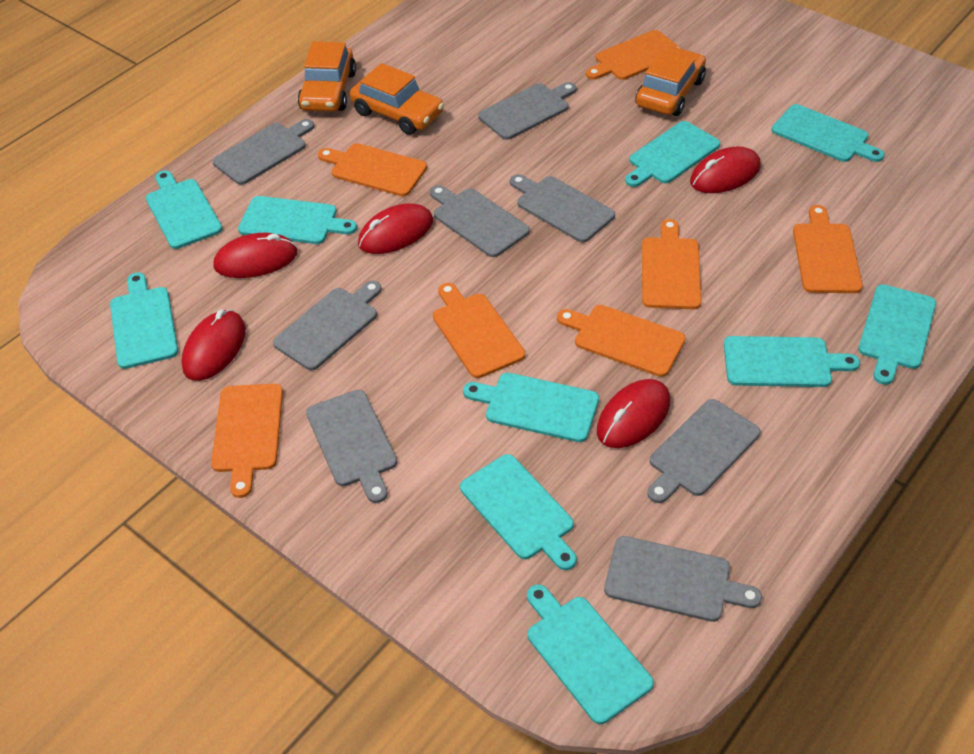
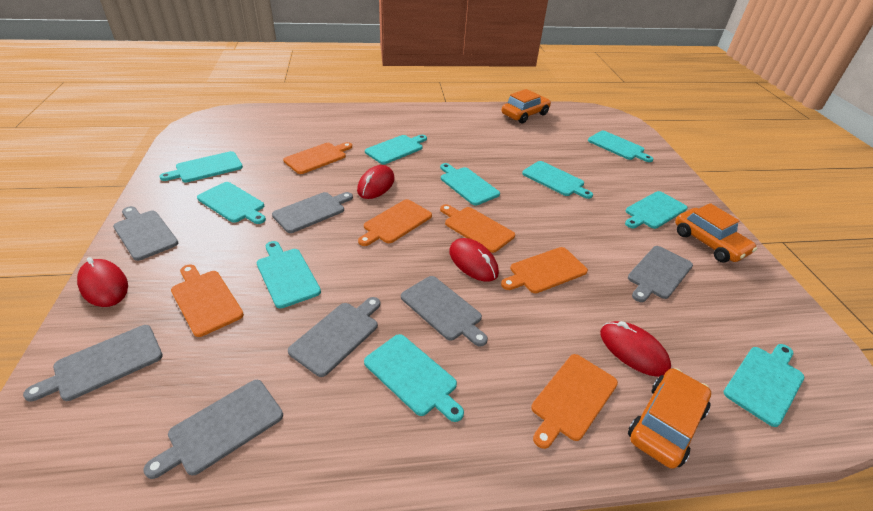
grey cutting board: [212,119,314,185] [273,281,382,370] [306,390,397,503] [430,185,530,257] [478,82,577,140] [510,174,615,242] [604,536,762,622] [647,399,760,503] = 8 -> [23,325,163,402] [113,206,178,261] [143,380,283,479] [272,192,353,233] [288,297,380,377] [401,276,488,347] [628,246,693,302] = 7
orange cutting board: [211,384,283,498] [318,143,427,196] [433,283,525,378] [557,305,686,377] [586,30,680,80] [642,219,702,309] [793,205,863,293] = 7 -> [171,265,244,337] [283,142,352,174] [358,199,432,246] [440,204,515,253] [501,247,588,293] [531,354,618,449] = 6
red mouse: [181,310,246,381] [213,233,298,278] [358,203,433,254] [597,379,670,448] [690,147,761,193] = 5 -> [77,257,128,307] [357,165,395,199] [449,238,499,282] [600,321,671,377] = 4

